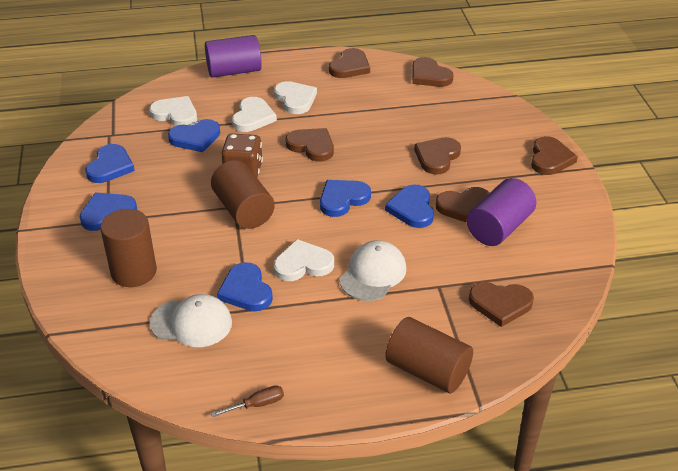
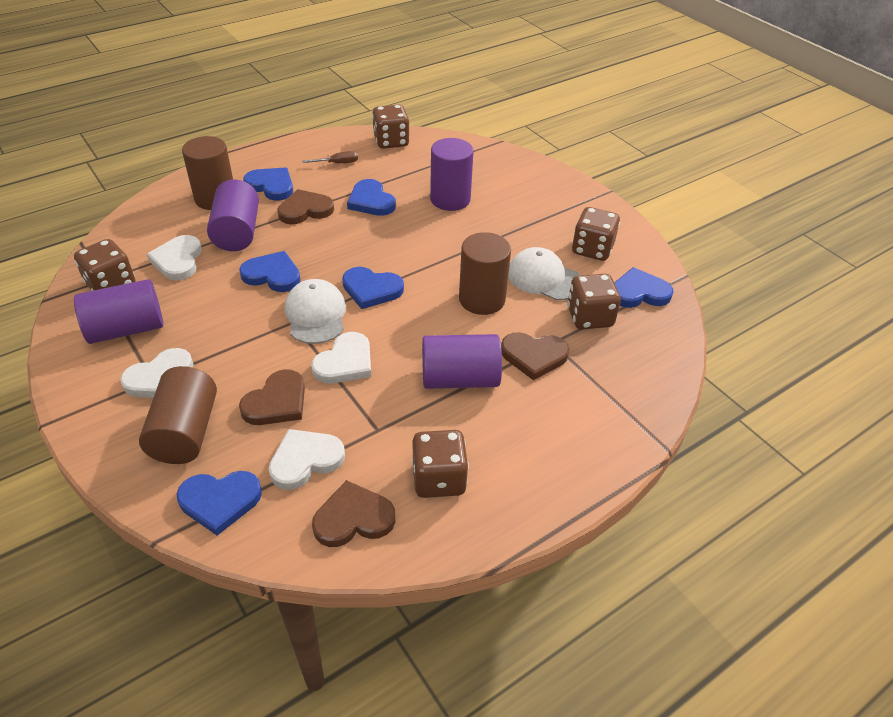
brown dice: [221,133,263,177] = 1 -> [74,239,135,291] [372,105,410,149] [412,430,469,498] [567,274,621,330] [572,207,620,261] = 5
brown heart: [285,128,334,161] [329,48,370,78] [412,57,454,87] [414,137,461,174] [435,187,490,223] [469,282,534,327] [531,136,578,175] = 7 -> [239,369,305,425] [277,189,334,224] [312,480,395,547] [501,332,570,380] = 4
purple cylinder: [205,35,262,77] [467,178,536,246] = 2 -> [74,279,163,344] [207,179,259,251] [422,334,502,389] [430,138,474,211] = 4

